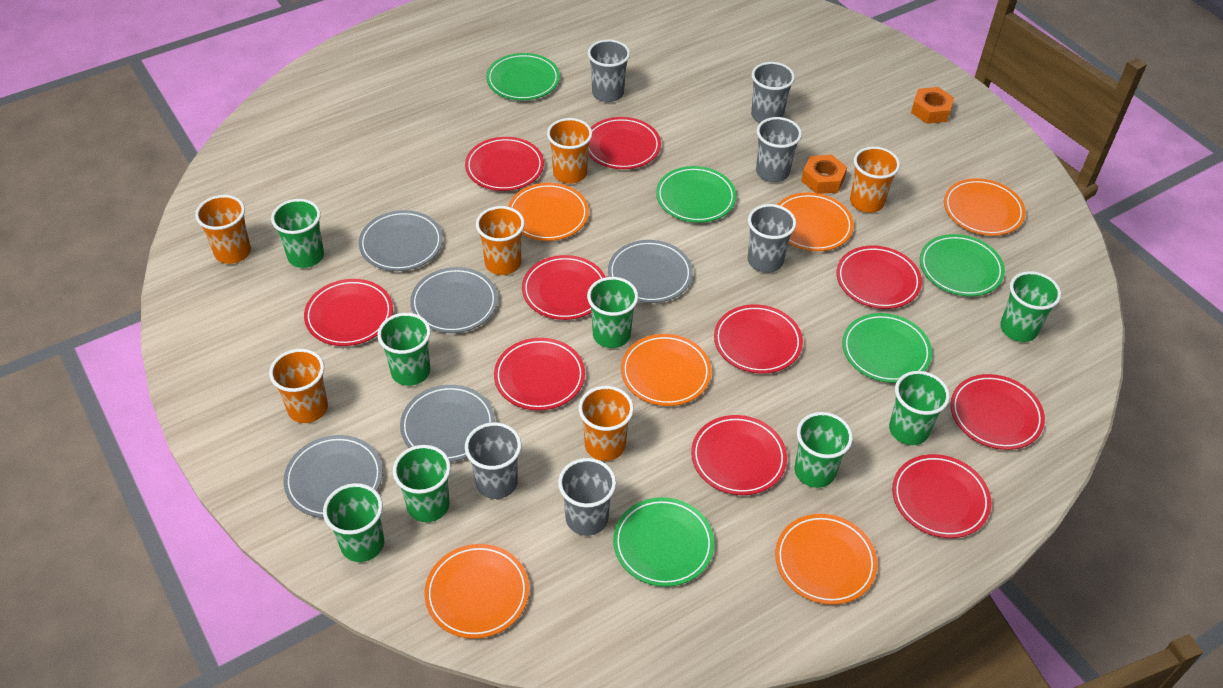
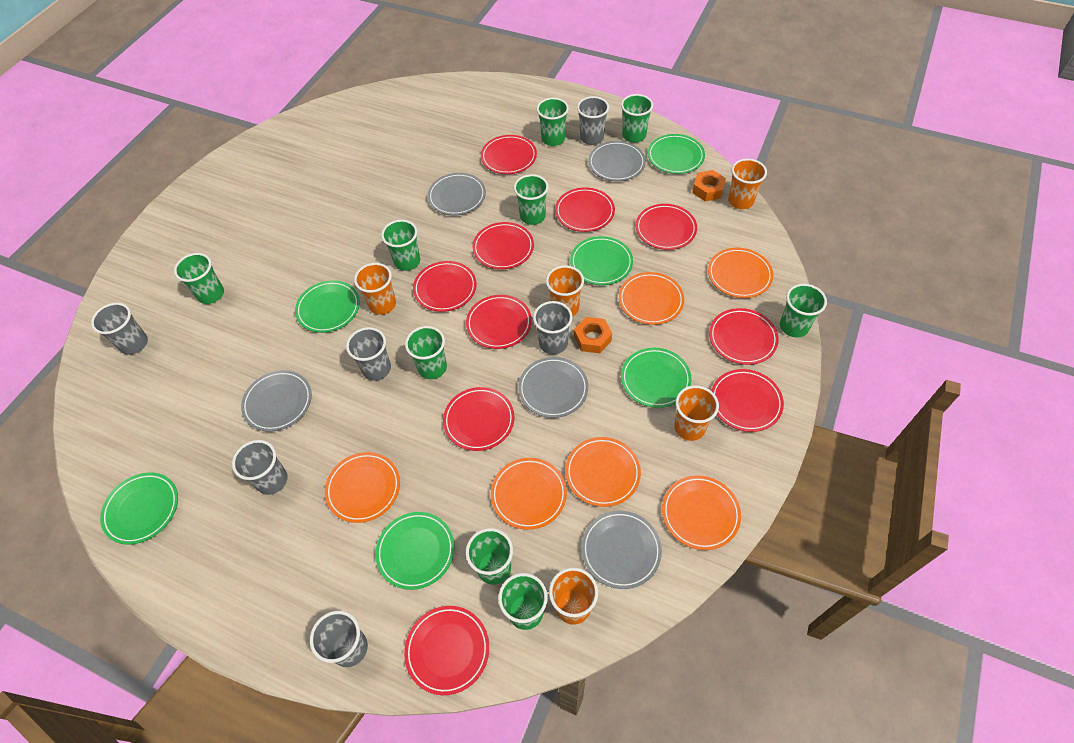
green cup: [271,199,324,268] [323,483,384,562] [377,313,431,386] [393,445,451,522] [587,277,638,348] [795,412,853,488] [889,371,950,445] [1000,271,1061,342] = 8 -> [174,253,224,304] [381,220,420,271] [405,326,447,379] [466,528,513,585] [498,573,548,630] [514,174,549,225] [537,98,569,146] [621,94,653,143] [780,284,827,338] = 9
green plate: [486,53,560,100] [613,497,714,587] [656,166,736,223] [842,313,932,383] [920,234,1005,296] = 5 -> [100,473,178,544] [295,280,360,333] [375,512,454,590] [570,236,633,285] [621,348,691,408] [648,134,705,174] = 6
orange cup: [195,195,251,264] [269,349,328,423] [476,206,525,275] [547,118,592,184] [579,386,634,461] [850,146,900,213] = 6 -> [354,263,396,315] [546,265,584,316] [549,568,598,625] [674,385,719,441] [728,159,767,209] = 5

